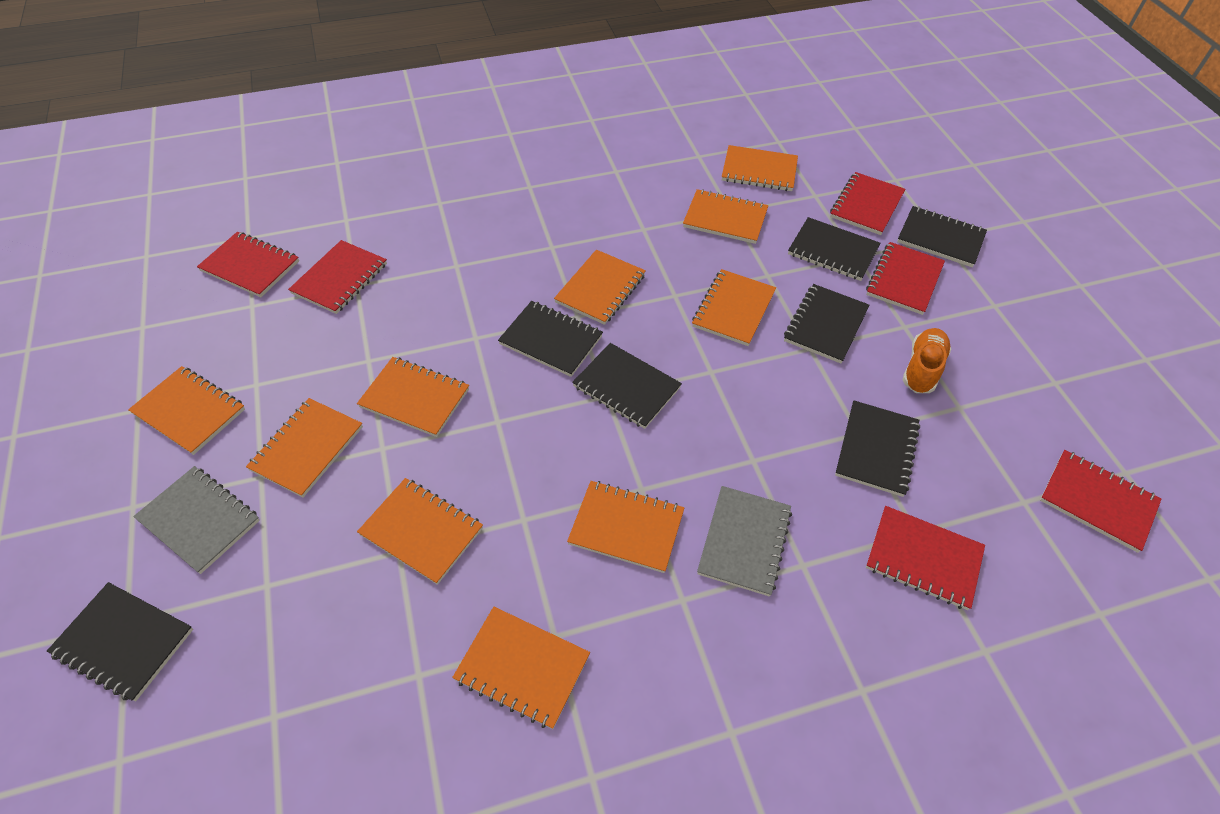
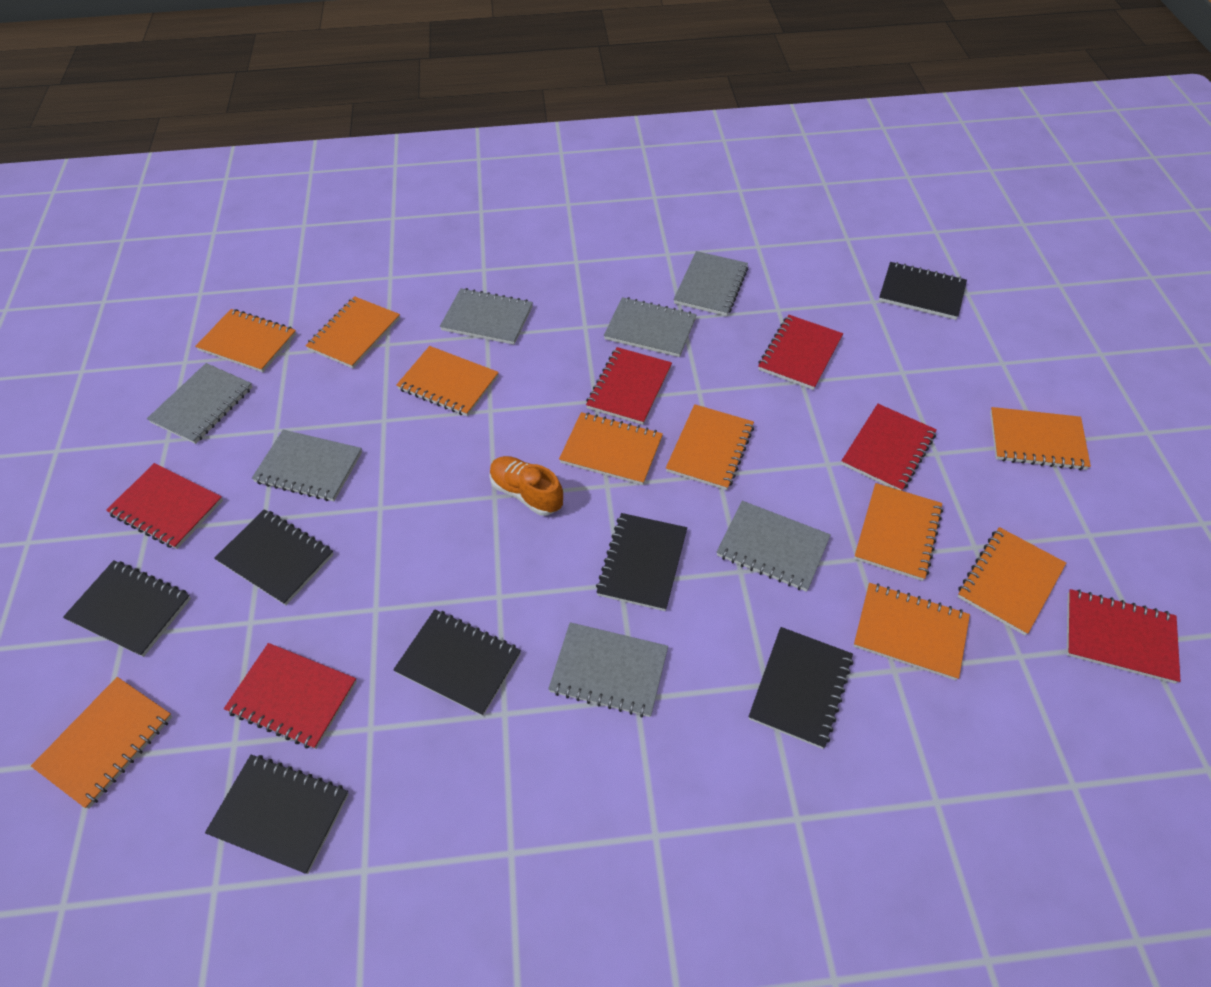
grey notebook: [133,466,260,574] [697,486,792,596] = 2 -> [147,363,253,444] [252,430,362,501] [440,288,533,345] [548,622,668,717] [604,297,697,357] [674,251,748,316] [717,501,831,592] = 7

